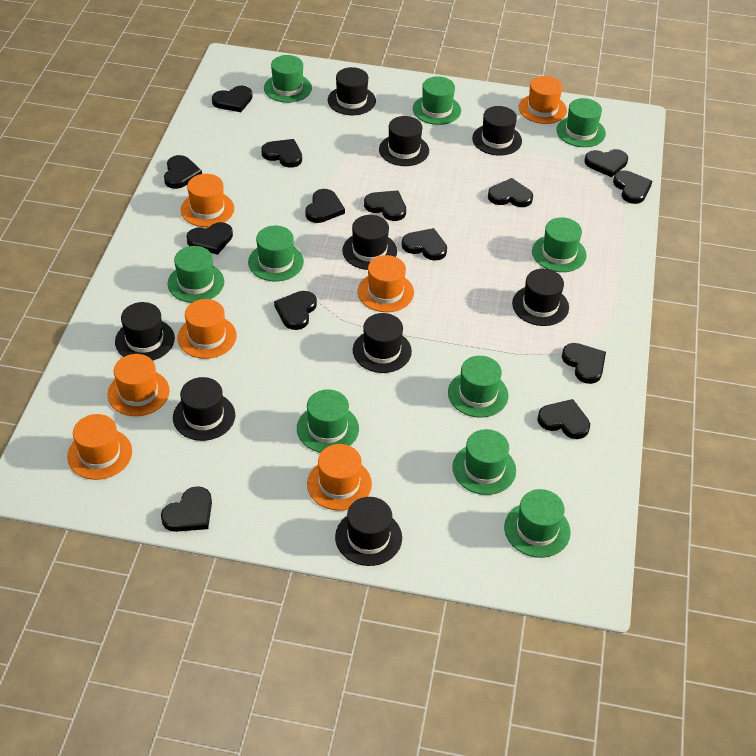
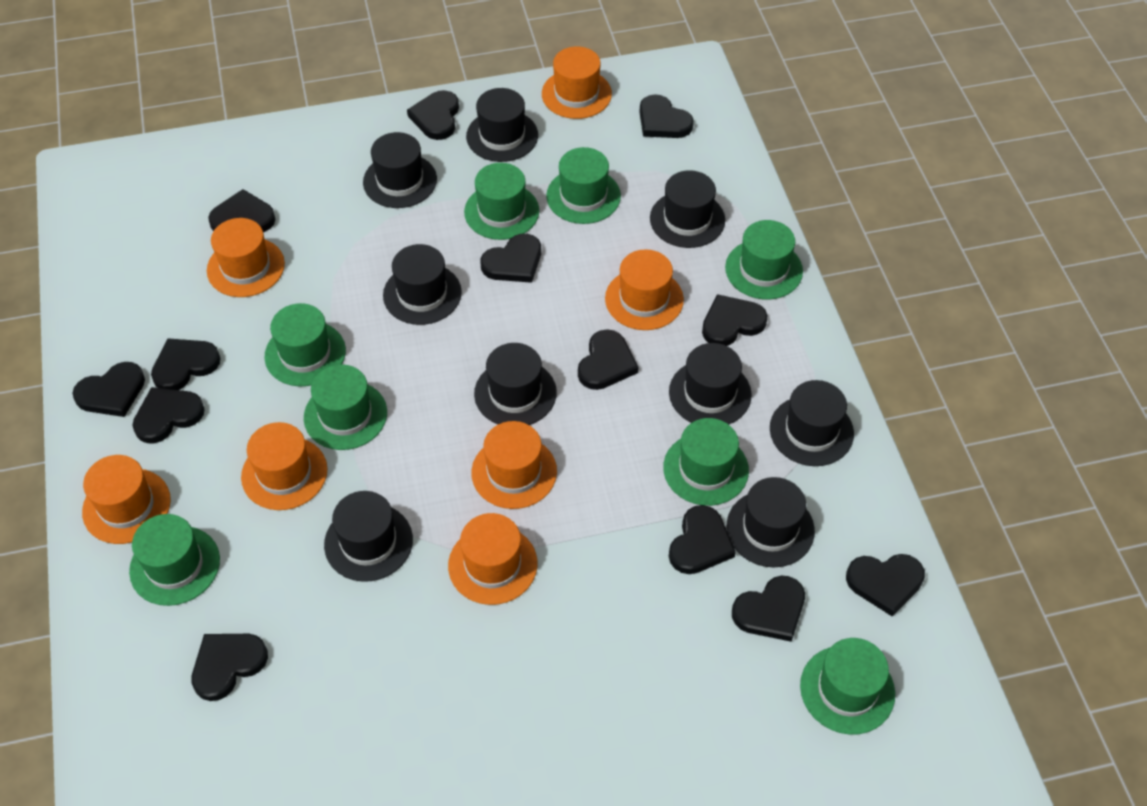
black heart: [161,486,212,532] [164,155,202,189] [186,222,233,255] [212,86,253,112] [261,139,302,168] [274,291,317,330] [305,189,345,223] [364,190,406,221] [402,228,447,260] [488,178,533,207] [537,399,590,439] [562,343,606,384] [585,149,628,177] [613,171,652,204] = 14 -> [72,362,145,417] [133,387,205,443] [151,338,220,390] [191,634,268,701] [208,189,276,232] [407,90,459,140] [480,234,541,283] [578,329,639,390] [639,94,694,138] [669,505,736,574] [702,294,767,346] [732,575,805,642] [846,554,925,616] = 13
green hat: [167,246,224,303] [248,226,304,281] [264,55,312,103] [297,389,359,453] [413,76,461,125] [448,356,508,418] [452,429,516,495] [504,489,571,558] [532,217,587,272] [556,98,606,147] = 10 -> [129,514,220,606] [264,303,346,386] [304,364,387,450] [464,163,539,240] [546,147,621,224] [663,418,749,506] [725,220,803,299] [800,638,895,735] = 8

